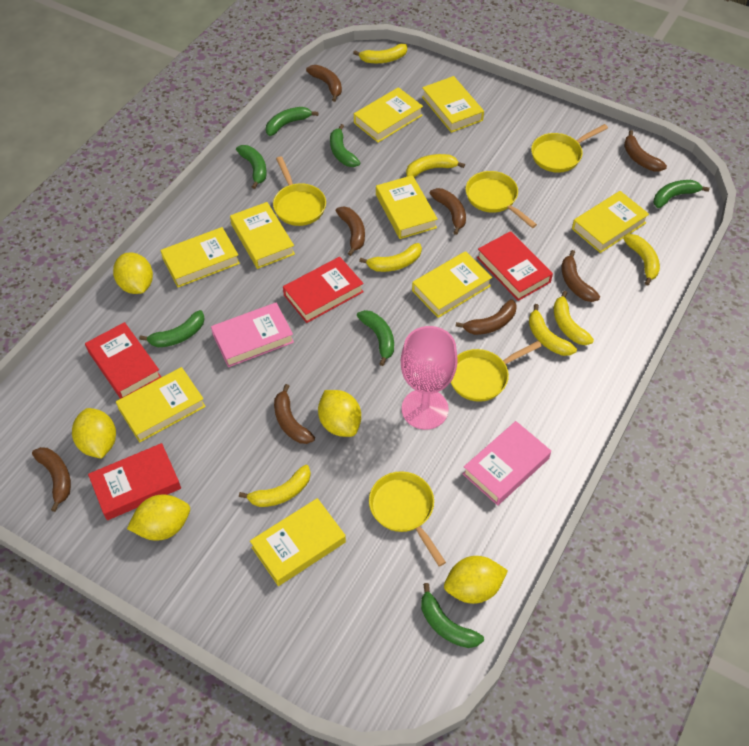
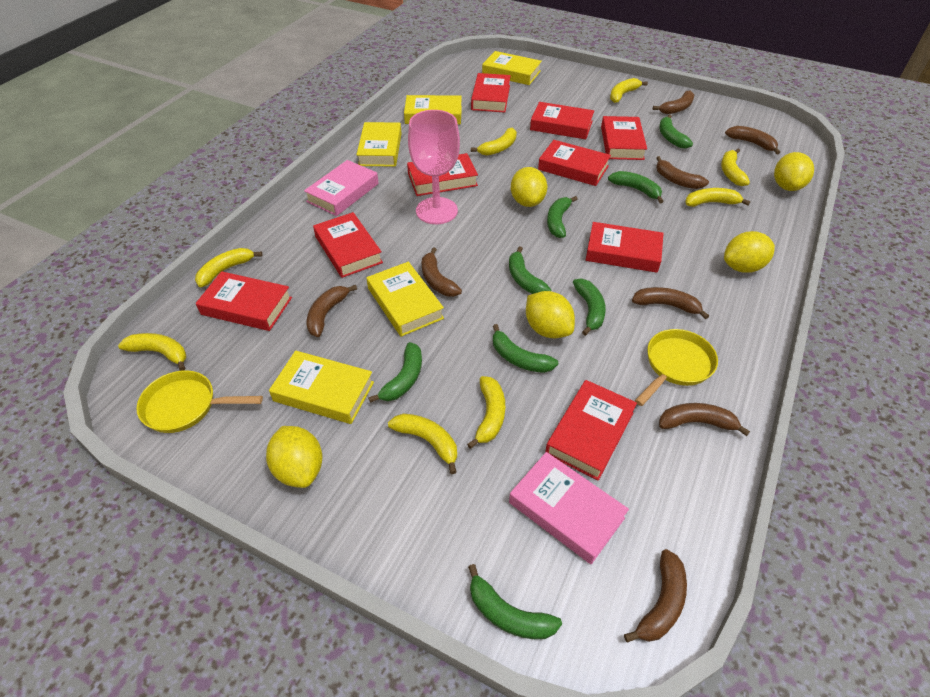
green banana: [139,310,205,347] [236,145,267,189] [266,107,318,136] [330,124,360,167] [357,310,394,366] [421,583,484,648] [654,180,710,208] = 7 -> [368,342,422,403] [468,564,562,639] [493,324,558,373] [509,246,551,294] [547,196,577,238] [573,279,606,336] [608,171,664,203] [659,114,693,148] = 8
red book: [85,322,161,399] [88,443,181,520] [283,257,364,323] [477,231,553,301] = 4 -> [196,271,292,331] [313,212,383,278] [407,153,478,196] [471,73,511,112] [530,102,594,139] [538,140,611,186] [545,380,637,480] [586,222,664,273] [601,116,647,160] = 9
yellow banana: [239,465,311,507] [353,44,407,63] [359,243,422,272] [406,154,465,177] [529,304,577,356] [554,291,594,345] [623,234,660,286] = 7 -> [118,333,186,371] [195,248,262,288] [388,414,457,474] [467,376,505,449] [471,128,517,156] [610,78,648,103] [685,188,750,207] [721,149,750,186] = 8
yellow book: [116,367,206,443] [160,227,240,287] [230,202,295,269] [250,498,346,586] [354,87,423,143] [376,175,438,239] [412,251,492,318] [422,76,484,133] [572,191,649,253] = 9 -> [269,351,374,424] [356,122,402,167] [366,262,444,337] [404,95,462,124] [482,51,542,85] = 5
yellow pan: [273,156,326,226] [369,471,446,567] [451,341,542,402] [465,171,537,228] [531,124,608,173] = 5 -> [136,370,263,433] [635,329,718,406] = 2

